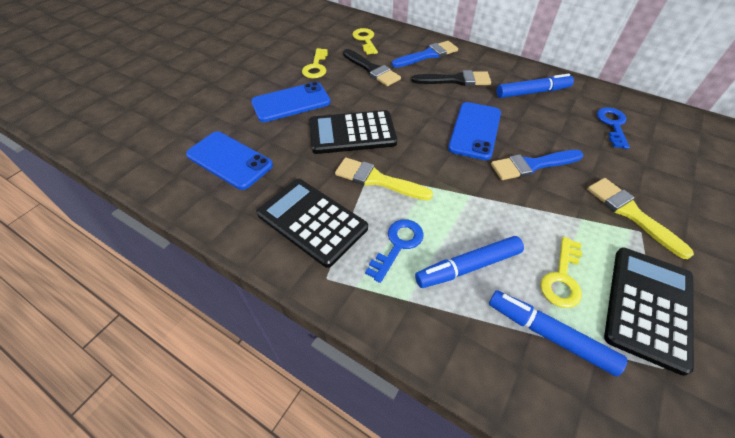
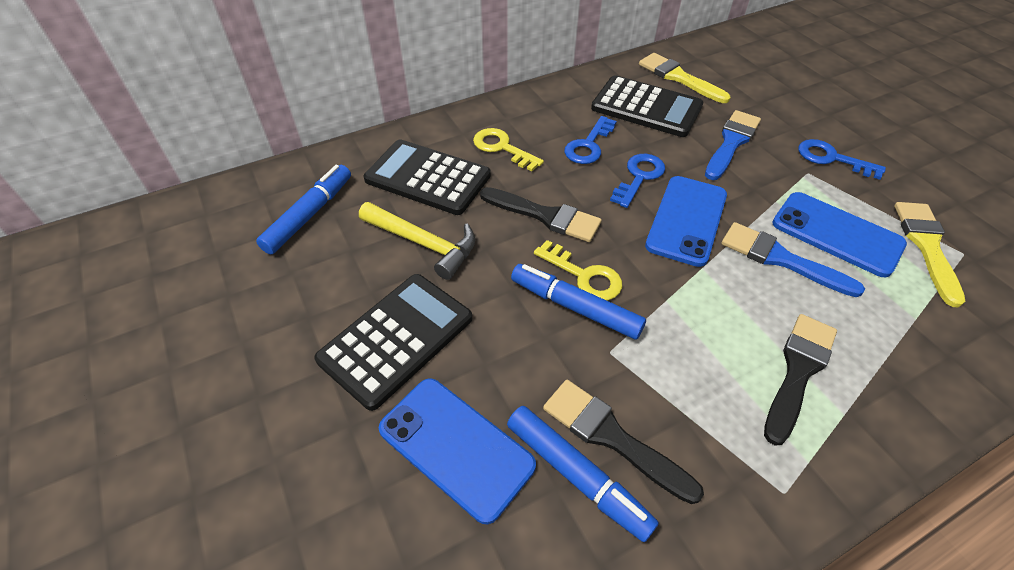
black brush: [343,49,401,86] [411,70,491,86] = 2 -> [480,187,602,242] [543,380,704,504] [764,314,837,446] = 3
blue key: [365,219,424,283] [597,107,630,149] = 2 -> [564,116,617,164] [610,154,665,208] [799,139,886,180] = 3
yellow hammer: none = 0 -> [359,202,475,280] = 1
yellow key: [302,48,328,78] [352,28,378,55] [540,237,582,308] = 3 -> [473,128,544,172] [534,240,622,301] = 2

